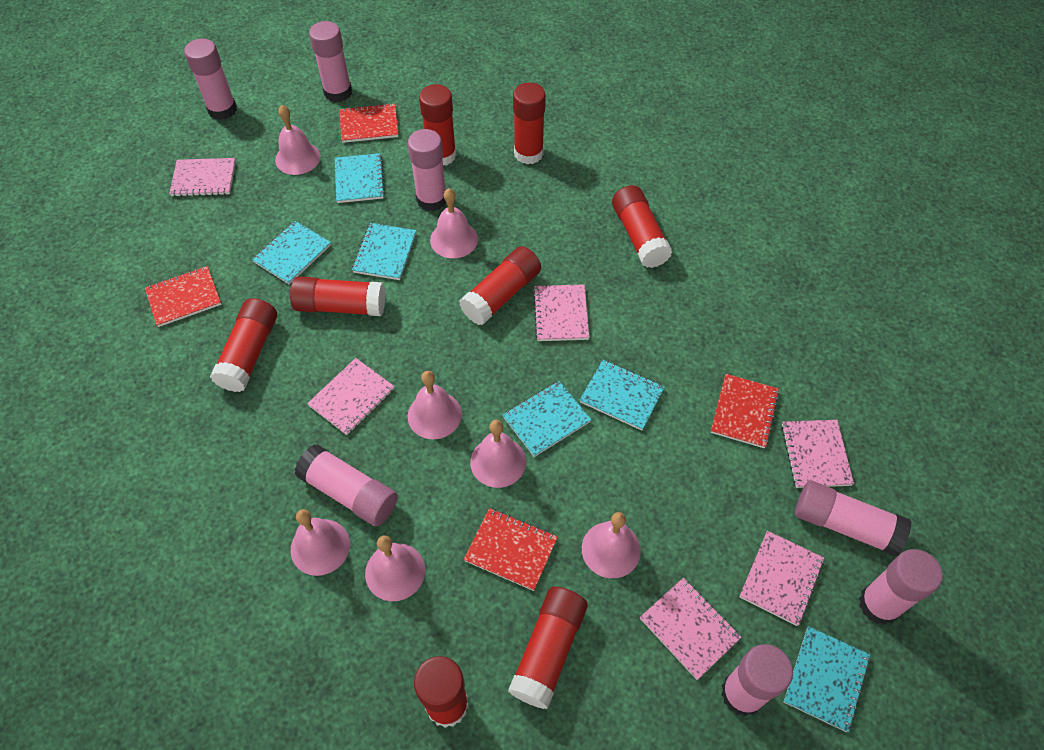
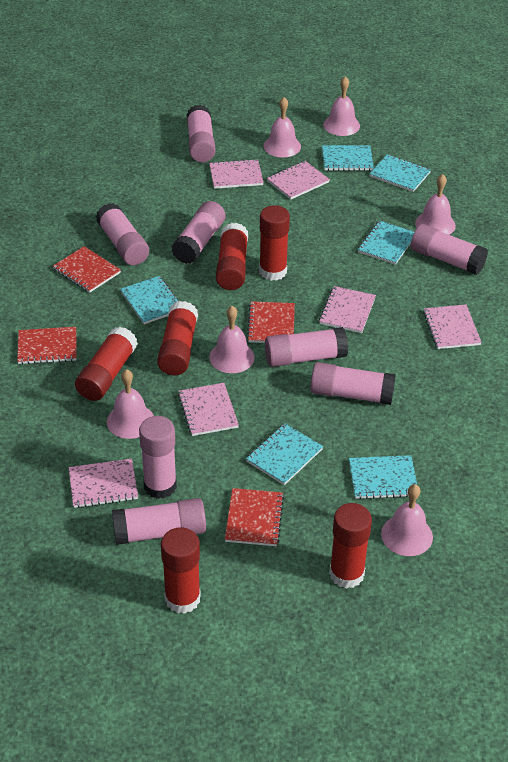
pink bell: [275,105,321,175] [291,509,350,576] [365,536,425,601] [408,371,462,439] [430,189,478,258] [470,420,526,488] [582,512,641,578] = 7 -> [107,369,154,439] [209,306,255,373] [264,97,301,157] [323,76,360,136] [381,484,433,556] [415,174,456,235] = 6
pink glue stick: [184,38,237,120] [295,444,398,526] [309,21,352,102] [408,129,446,211] [721,644,793,717] [795,480,911,556] [859,549,943,625] = 7 -> [96,203,149,265] [112,498,206,545] [139,416,177,499] [171,201,225,264] [186,105,216,162] [265,327,348,367] [310,362,396,405] [411,224,488,275] = 8
red glue stick: [210,298,277,392] [290,276,385,316] [414,656,469,728] [419,84,456,165] [459,246,541,325] [508,586,588,709] [513,82,546,165] [612,185,672,268] = 8 -> [75,327,138,401] [157,301,198,375] [161,527,201,614] [216,223,248,290] [259,205,290,281] [329,503,372,589] = 6

